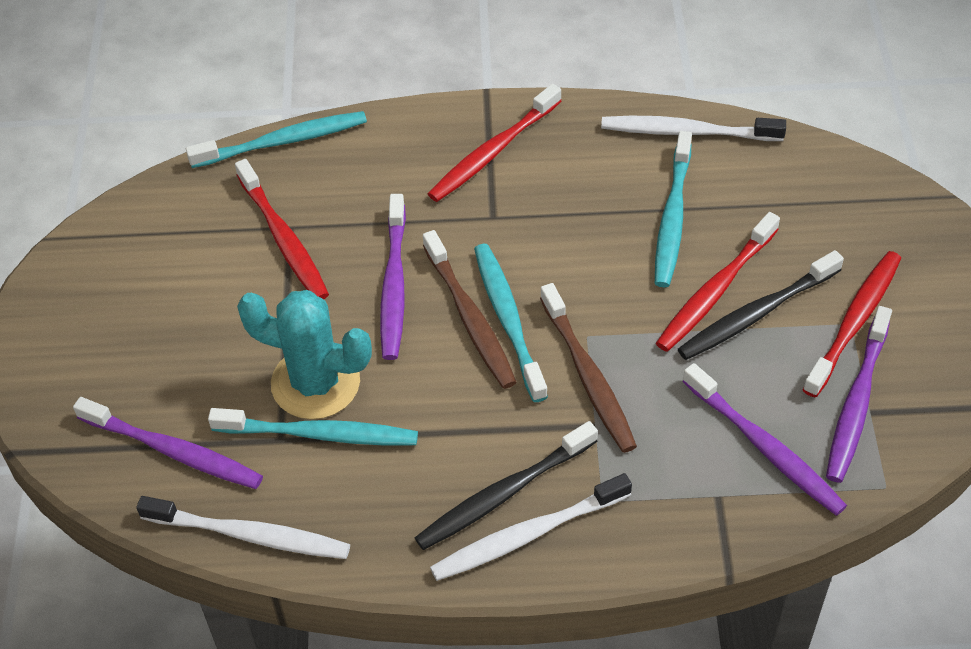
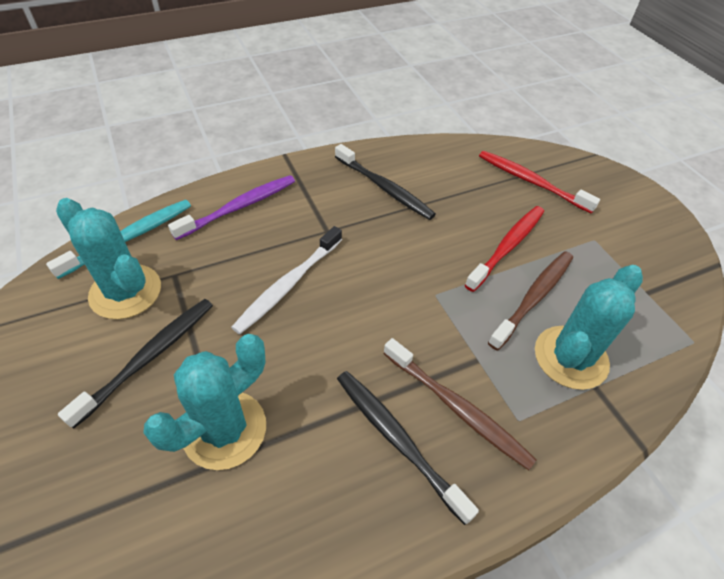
black toothbrush: [415,421,598,550] [678,250,844,360] = 2 -> [58,299,213,429] [335,144,436,220] [337,371,479,525] = 3
purple toothbrush: [73,397,263,489] [380,194,406,360] [682,363,847,516] [826,306,892,483] = 4 -> [168,175,295,240] = 1
red toothbrush: [235,159,329,299] [428,84,561,202] [656,212,780,352] [803,251,901,397] = 4 -> [465,206,544,292] [479,151,600,213] = 2
turquoise cactus: [237,290,372,419] = 1 -> [56,198,161,319] [143,334,266,470] [535,265,643,390] = 3
turquoise toothbrush: [186,111,367,168] [208,408,418,445] [474,244,548,402] [655,131,692,287] = 4 -> [46,200,191,279] = 1
white toothbrush: [136,496,350,559] [430,473,632,581] [601,116,786,141] = 3 -> [231,226,342,334] = 1

